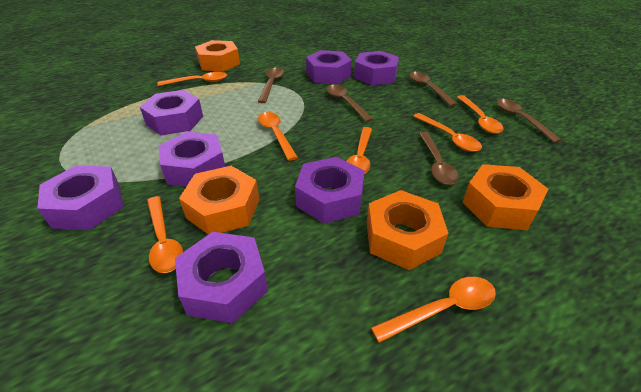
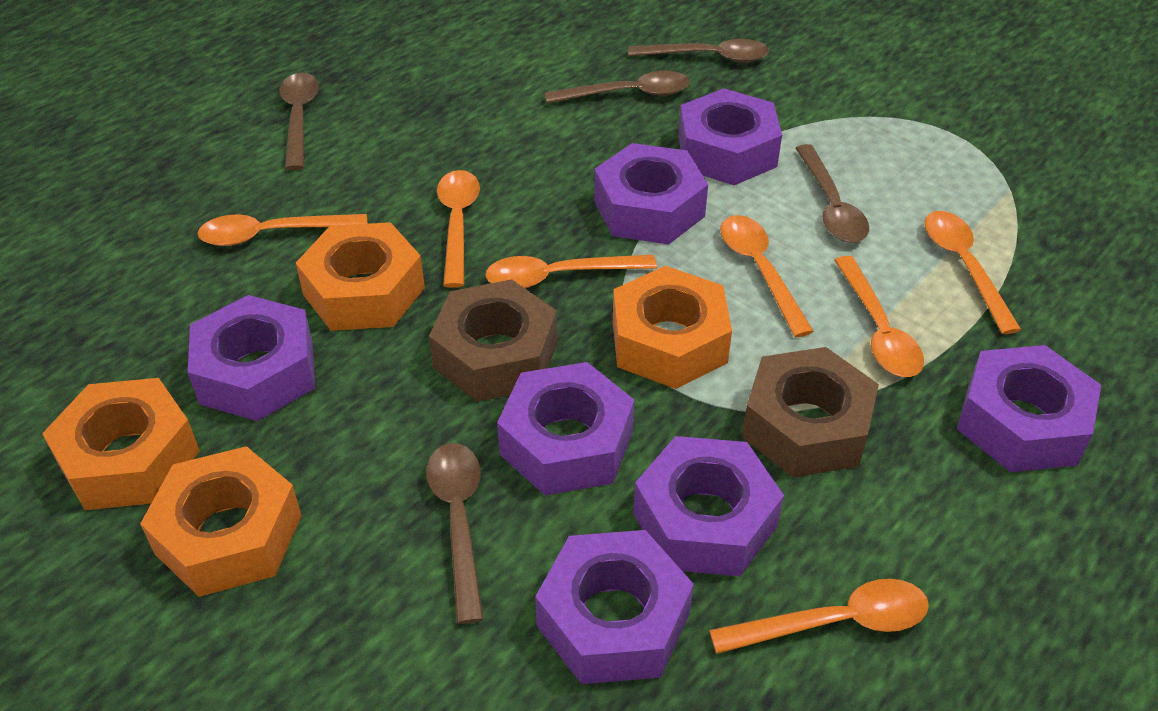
brown nut: none = 0 -> [429,279,557,402] [742,347,879,477] = 2

